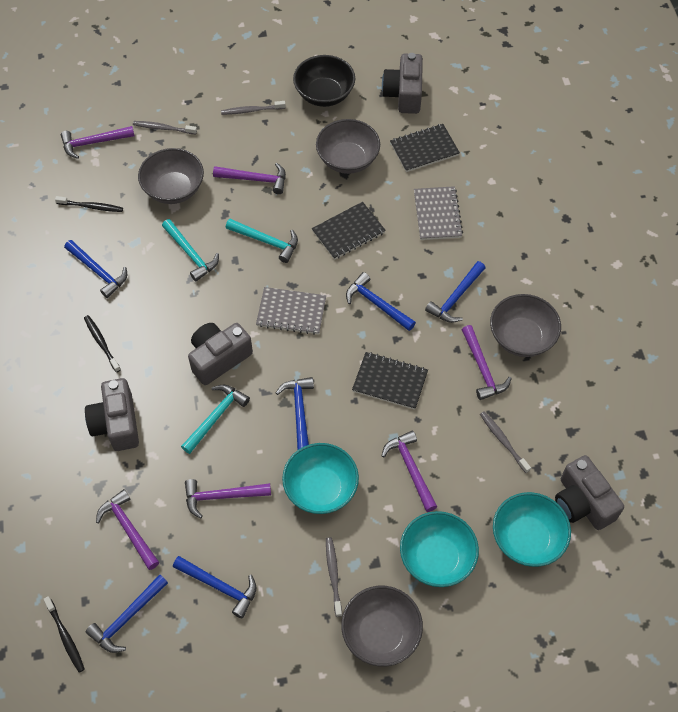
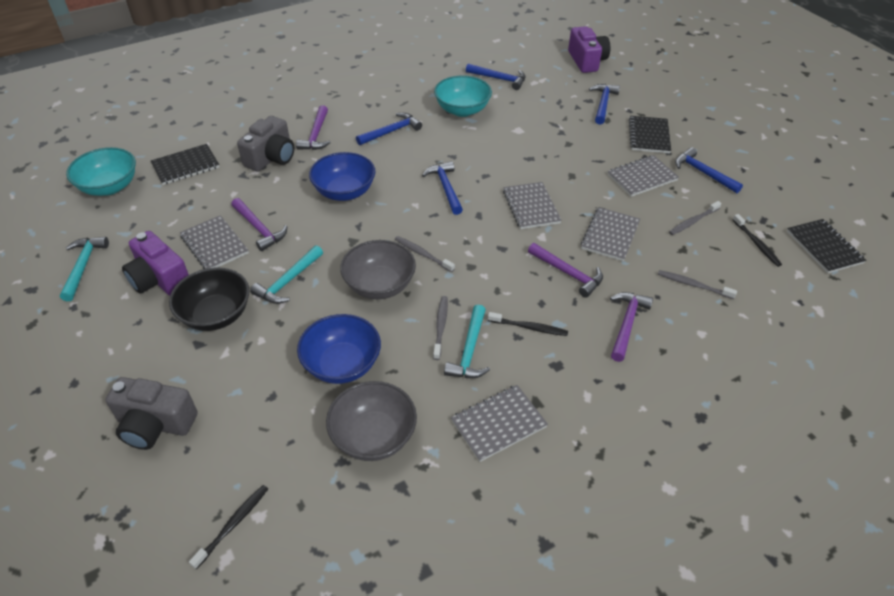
blue bowl: none = 0 -> [297,314,381,384] [309,152,375,201] = 2
blue hammer: [64,240,127,298] [86,574,168,653] [173,556,257,618] [276,377,314,450] [346,272,416,331] [425,261,485,323] = 6 -> [356,113,422,145] [422,161,463,215] [466,64,525,90] [589,84,620,124] [675,147,743,193] = 5
grey bowl: [138,148,204,204] [316,119,380,174] [341,586,423,667] [490,294,561,357] = 4 -> [326,381,417,461] [340,240,416,299] = 2
grey camera: [85,378,139,451] [188,323,253,385] [382,53,423,114] [555,455,624,530] = 4 -> [105,377,198,450] [237,116,294,172] = 2
grey notebook: [256,287,326,335] [414,186,463,240] = 2 -> [180,215,249,269] [451,385,548,462] [503,182,562,229] [581,207,640,261] [607,155,679,197] = 5
purple camera: none = 0 -> [122,231,189,296] [568,26,610,73] = 2
purple hammer: [61,126,135,159] [96,489,159,570] [185,479,271,519] [213,163,286,194] [382,430,437,512] [462,325,512,400] = 6 -> [231,198,287,251] [296,105,331,150] [528,243,603,298] [610,292,653,362] = 4
turquoise bowl: [282,443,359,514] [400,511,479,587] [493,492,571,567] = 3 -> [66,147,136,196] [434,75,492,117] = 2

